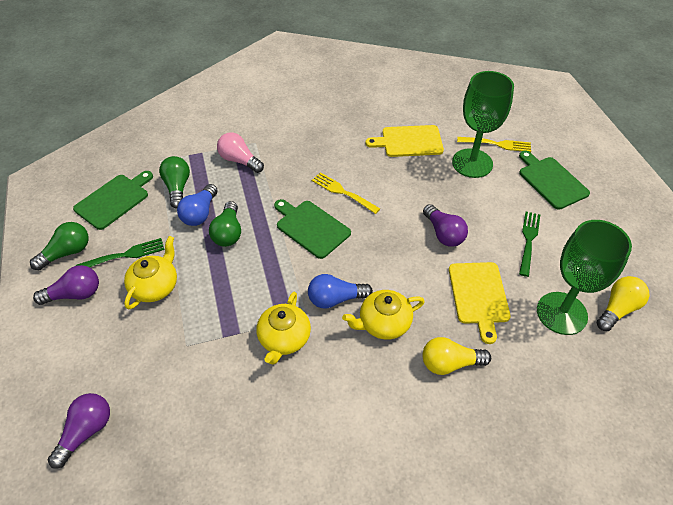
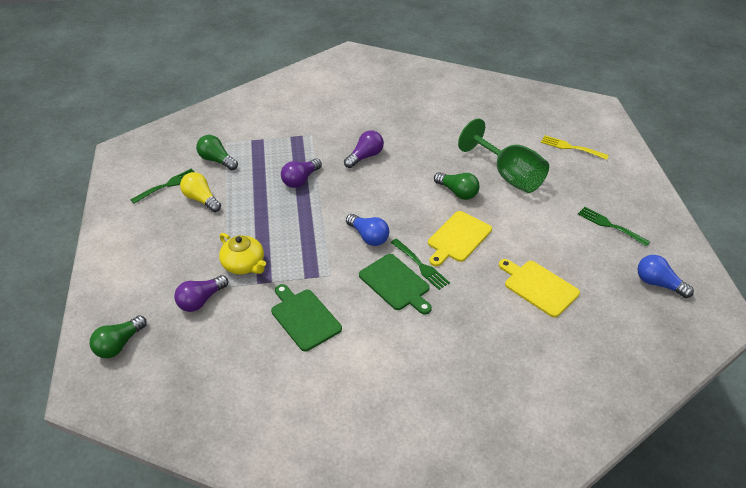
green cutting board: [73,171,153,230] [274,199,351,259] [519,151,590,210] = 3 -> [271,284,342,351] [359,254,432,315] = 2
green fork: [76,238,165,267] [519,212,540,277] = 2 -> [130,169,194,204] [391,239,450,290] [578,207,650,247] = 3
green goblet: [452,71,514,178] [537,220,632,335] = 2 -> [458,118,549,193] = 1
pink light bulb: [217,132,264,173] = 1 -> none = 0
yellow fork: [312,172,380,214] [457,137,531,152] = 2 -> [541,135,609,160] = 1
yellow light bulb: [422,337,491,375] [597,276,649,331] = 2 -> [180,172,221,212] = 1
yellow teapot: [124,236,177,309] [256,292,311,365] [342,290,425,340] = 3 -> [219,233,266,274] = 1

